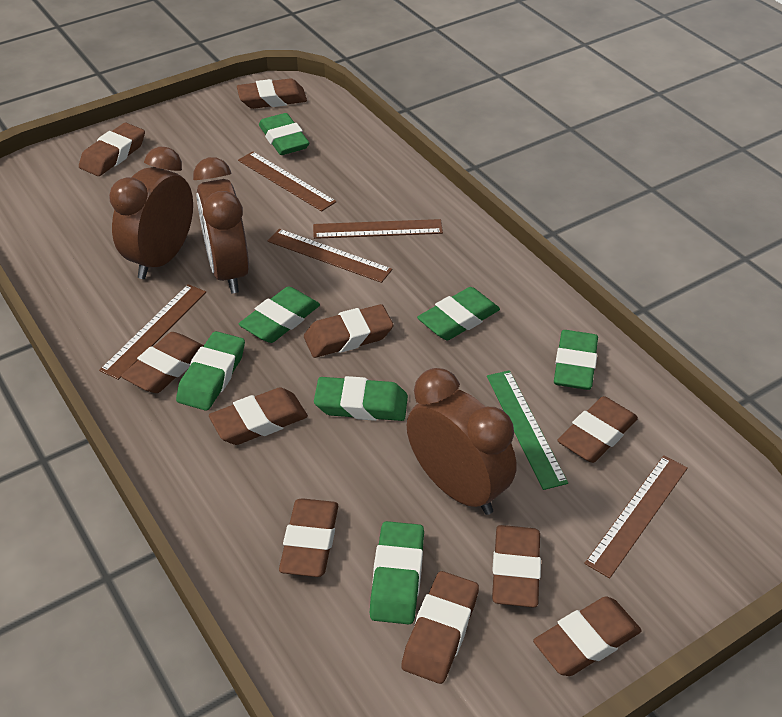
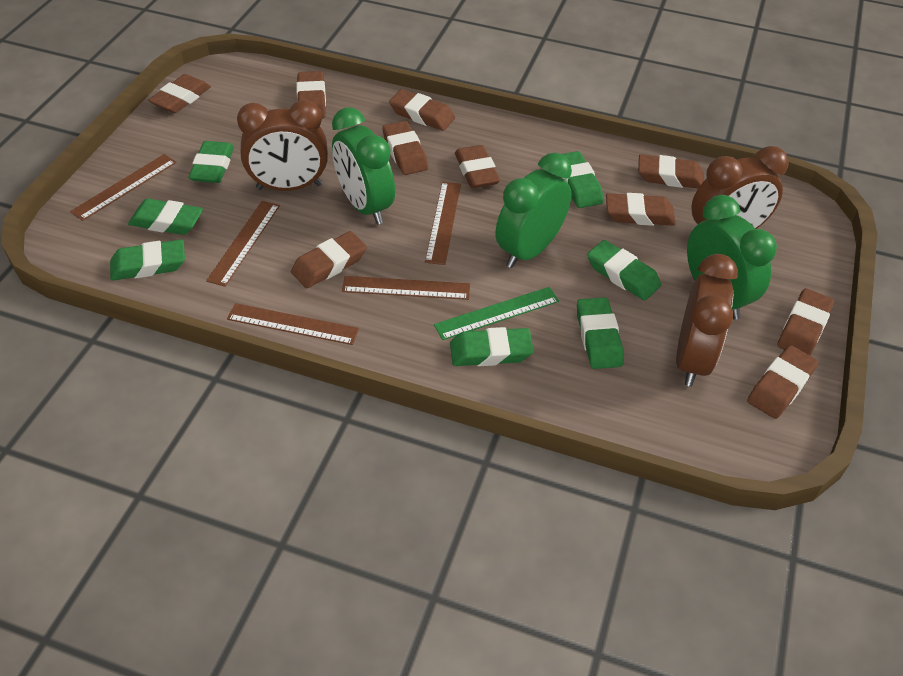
green clock: none = 0 -> [332,107,395,225] [496,153,572,268] [687,195,777,320] = 3

